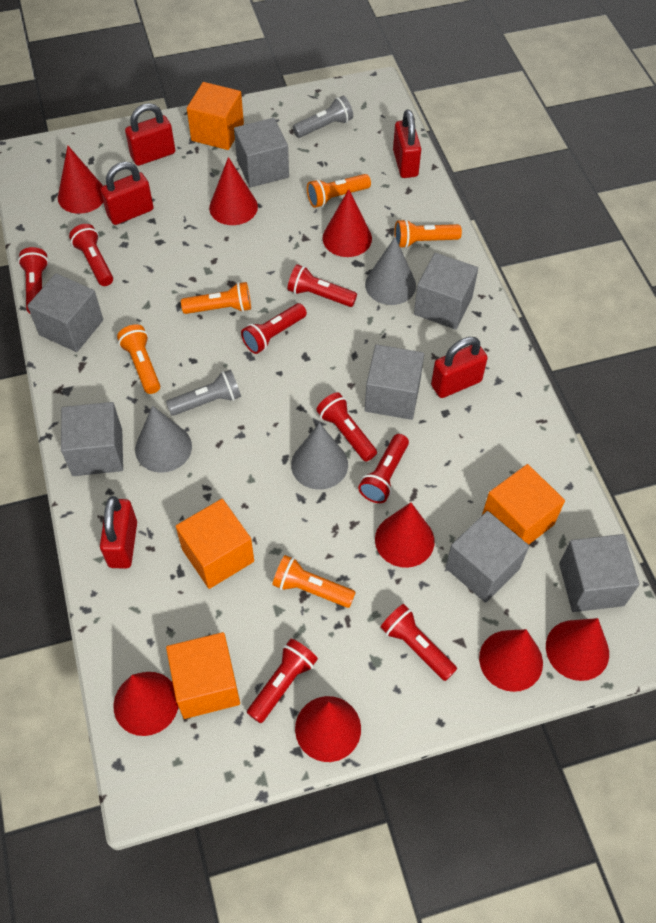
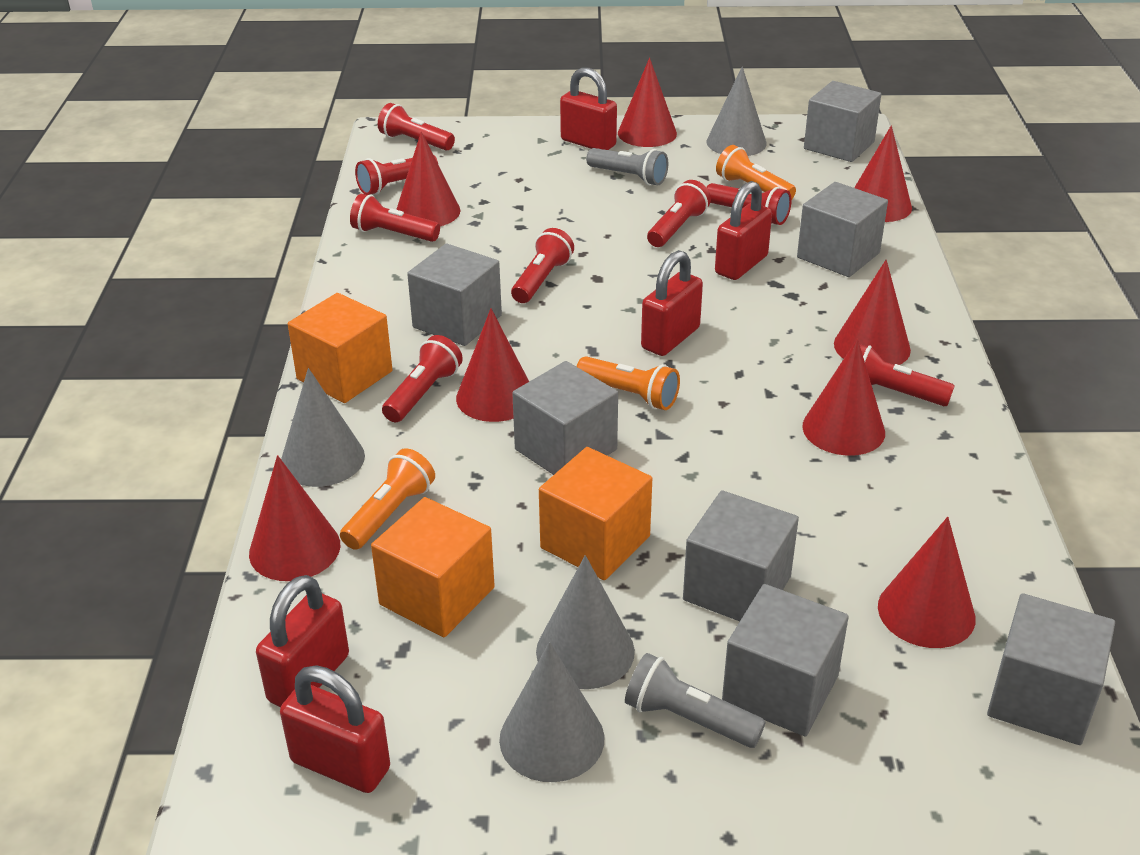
grey cone: [135,406,192,473] [291,423,348,490] [365,237,416,305] = 3 -> [281,368,365,487] [499,642,604,782] [536,555,635,689] [706,66,767,156] = 4
orange cube: [166,632,240,719] [176,499,254,589] [187,82,244,150] [482,464,565,545] = 4 -> [288,293,392,403] [371,497,495,637] [539,447,652,580] = 3
orange flashlight: [117,324,160,394] [181,282,251,314] [272,555,356,608] [307,174,371,208] [394,219,462,248] = 5 -> [340,448,435,550] [577,356,680,410] [716,145,796,200] = 3

